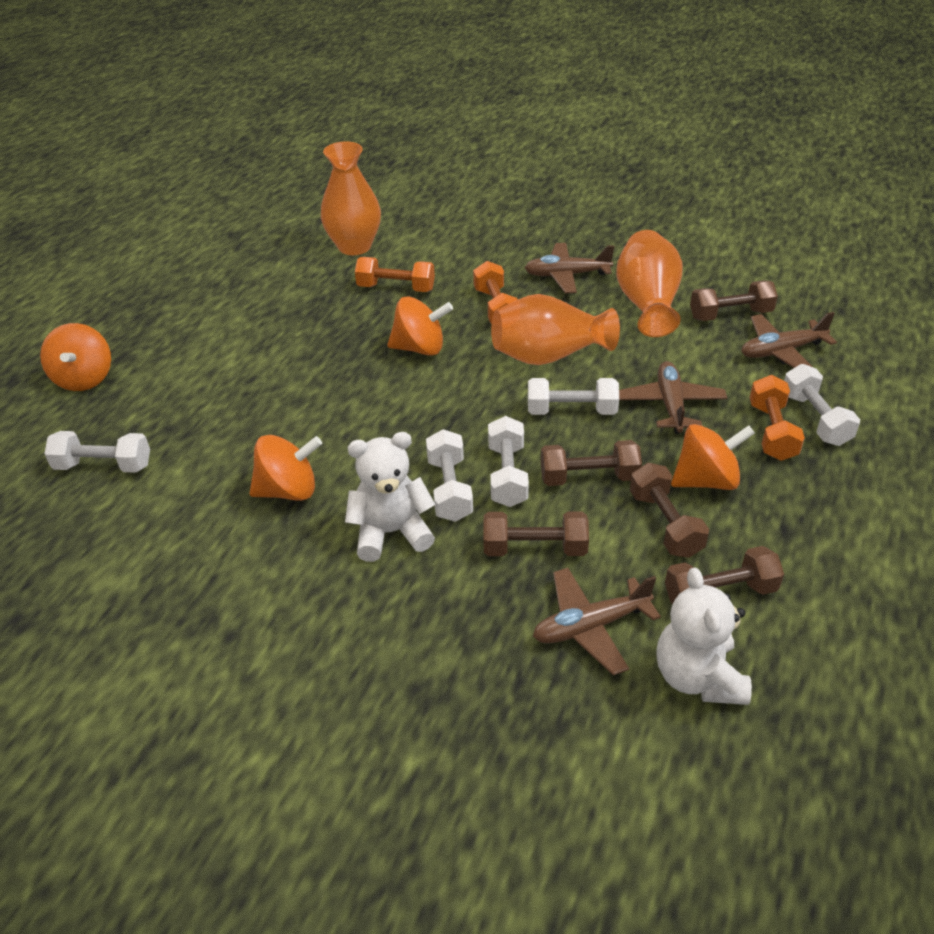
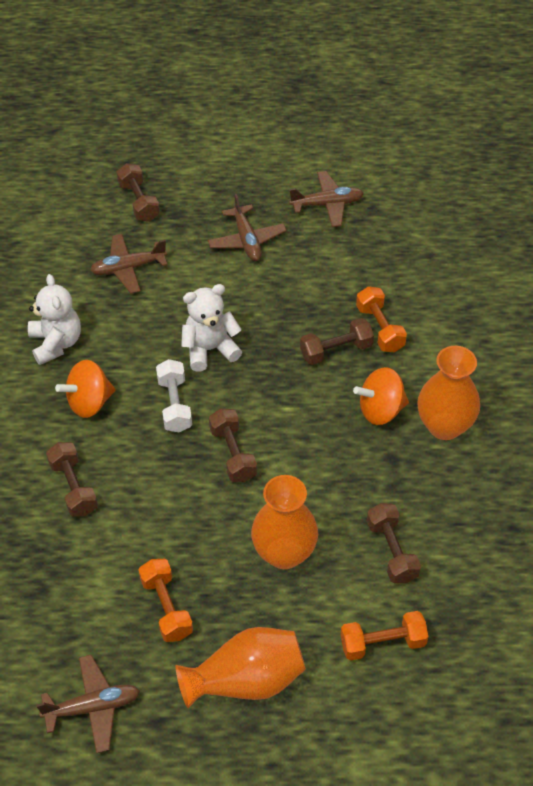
orange spinning top: [40,323,111,391] [249,435,322,501] [387,296,453,356] [671,424,755,490] = 4 -> [55,360,116,418] [353,367,409,425] = 2
white dumbbell: [44,431,150,473] [426,429,473,522] [488,416,529,507] [528,378,619,415] [784,364,860,446] = 5 -> [156,359,192,432] = 1

